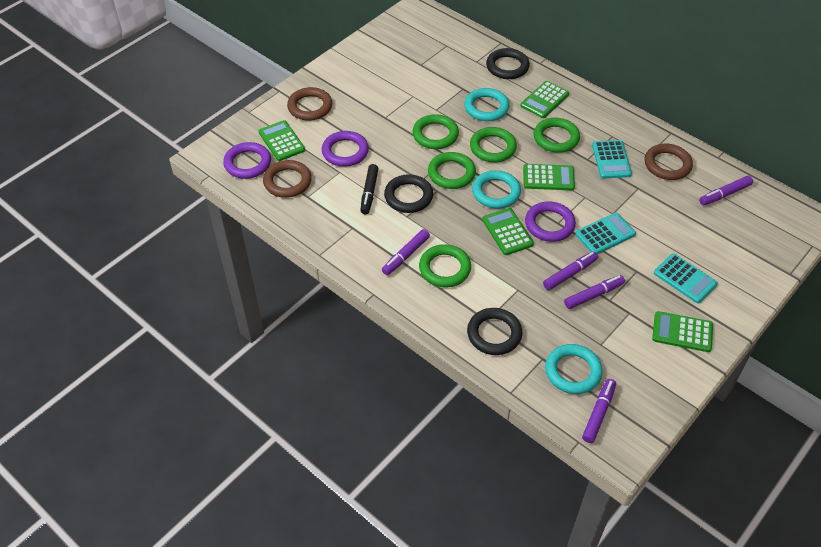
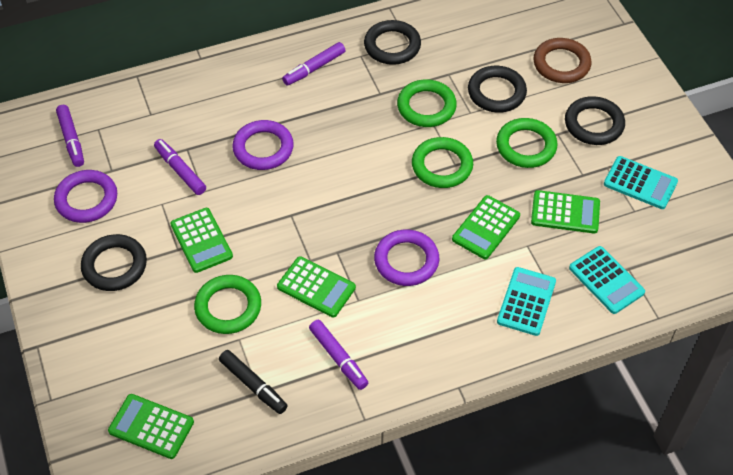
black ring: [384,174,433,213] [467,308,522,355] [486,48,530,79] = 3 -> [81,234,147,291] [364,20,421,65] [468,66,527,113] [565,96,625,145] = 4
brown ring: [263,160,312,198] [287,87,332,121] [645,144,693,180] = 3 -> [533,38,592,83] = 1
green ring: [412,114,459,149] [419,244,471,287] [428,152,476,189] [470,127,517,162] [534,118,580,153] = 5 -> [194,275,261,334] [397,79,457,127] [412,137,473,188] [496,118,557,168] = 4
purple marker: [382,229,430,275] [543,251,598,290] [564,275,625,309] [582,379,616,443] [699,176,753,205] = 5 -> [56,105,84,167] [154,139,206,195] [282,42,345,86] [309,320,368,390] = 4
turquoise ring: [464,88,510,121] [472,170,521,209] [545,344,603,394] = 3 -> none = 0

